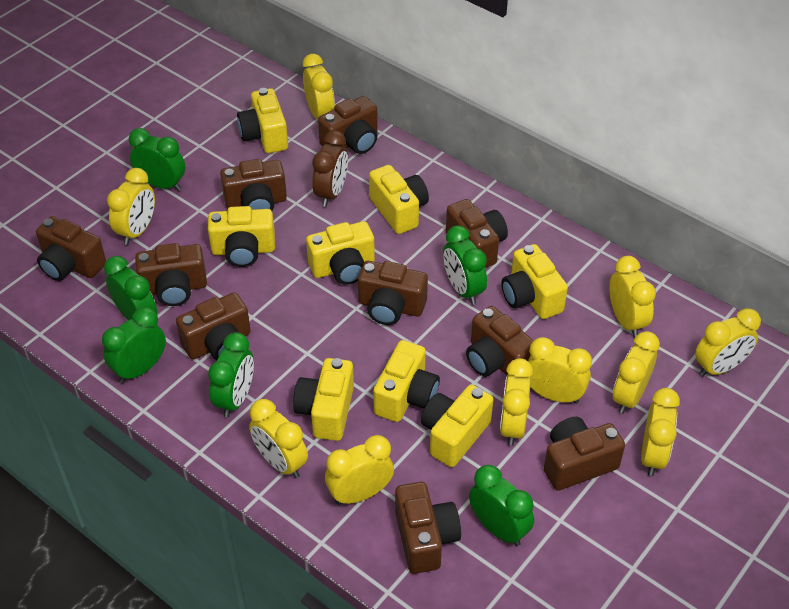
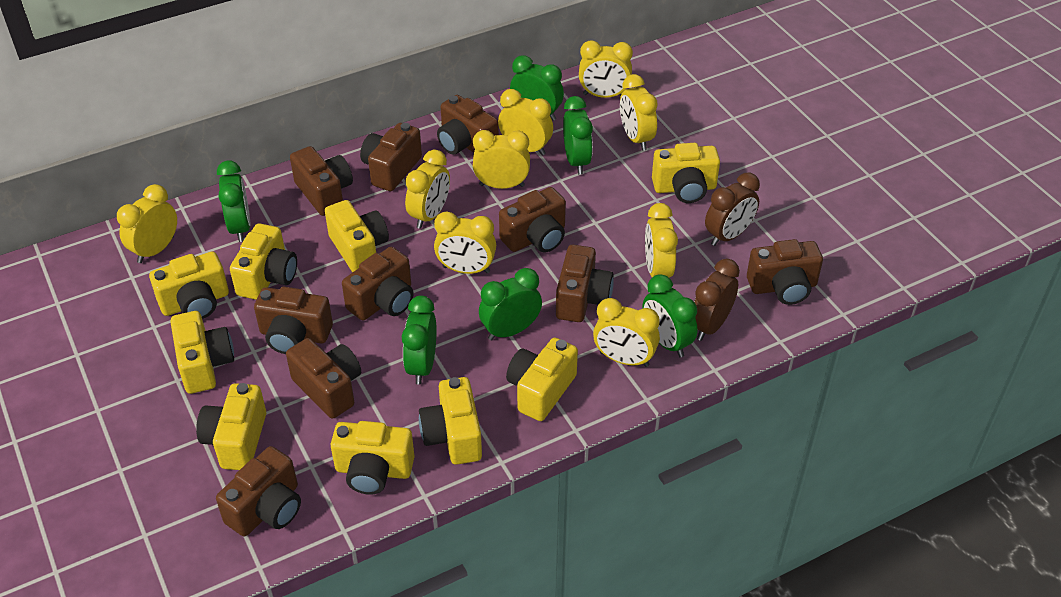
brown clock: [312,131,348,207] = 1 -> [694,259,740,341] [705,173,760,246] = 2
yellow camera: [208,206,275,267] [237,88,288,153] [293,358,354,441] [306,221,375,285] [369,165,429,234] [373,340,440,422] [421,384,493,467] [501,244,568,319] = 8 -> [149,251,229,319] [170,311,234,394] [196,383,266,470] [230,223,297,300] [325,200,389,272] [331,421,415,495] [419,377,482,465] [506,338,578,421] [652,143,720,203] = 9
yellow clock: [107,168,155,245] [249,399,308,478] [303,54,335,119] [325,435,394,505] [500,358,533,446] [528,337,592,404] [609,256,656,338] [613,331,660,414] [641,388,680,476] [695,308,761,377] = 10 -> [117,184,177,263] [405,150,450,229] [434,211,496,274] [473,130,530,189] [498,89,553,155] [579,40,633,98] [593,298,660,367] [620,74,658,151] [645,203,678,277] = 9

